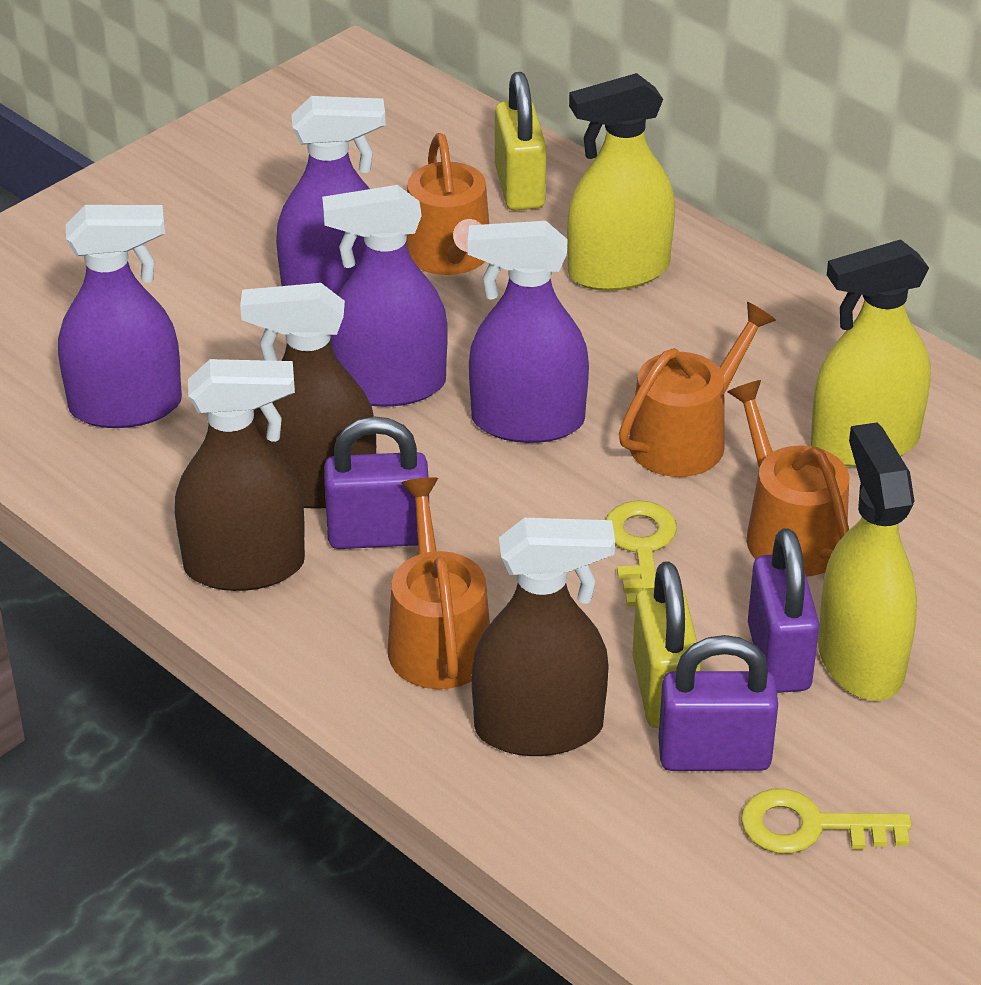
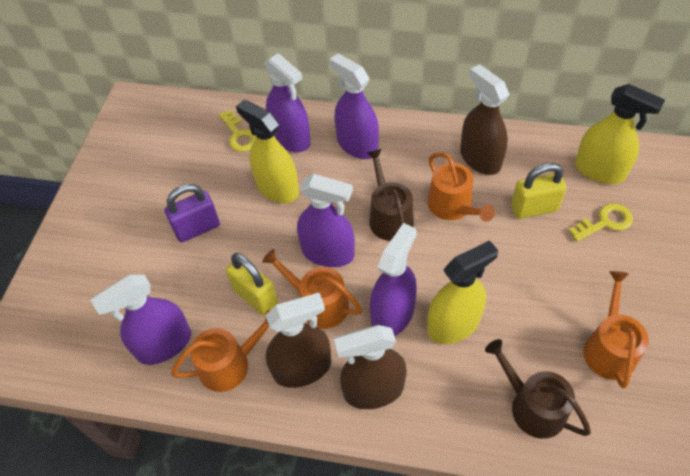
brown watering can: none = 0 -> [367,149,414,241] [485,339,591,439] = 2
purple padlock: [324,417,429,549] [659,635,778,771] [748,528,820,693] = 3 -> [164,184,220,243] = 1
purple spray bottle: [58,205,182,428] [276,96,386,295] [322,185,448,407] [468,221,589,443] = 4 -> [91,275,191,365] [265,53,311,152] [297,174,355,267] [329,53,379,159] [370,223,417,336] = 5

